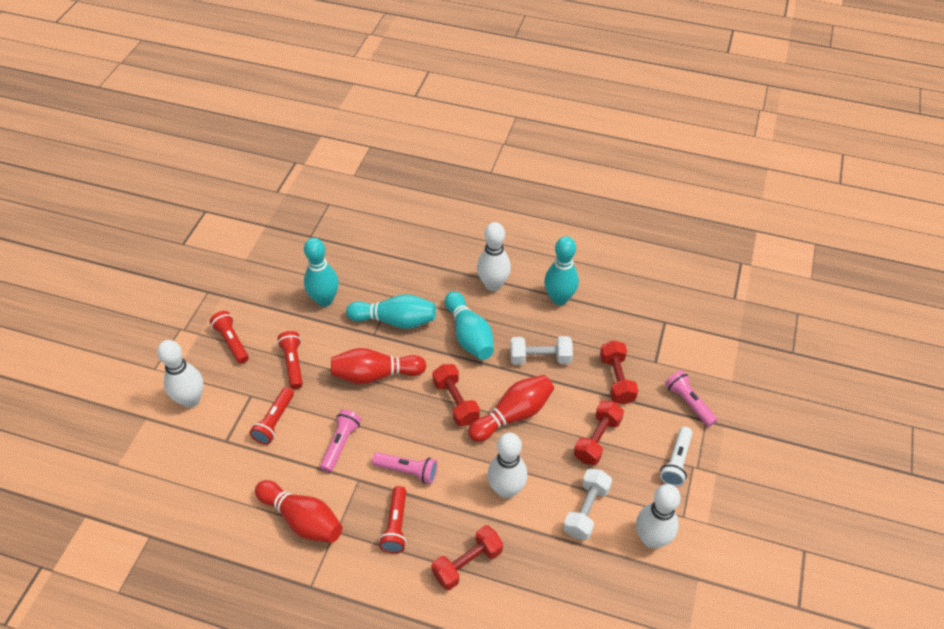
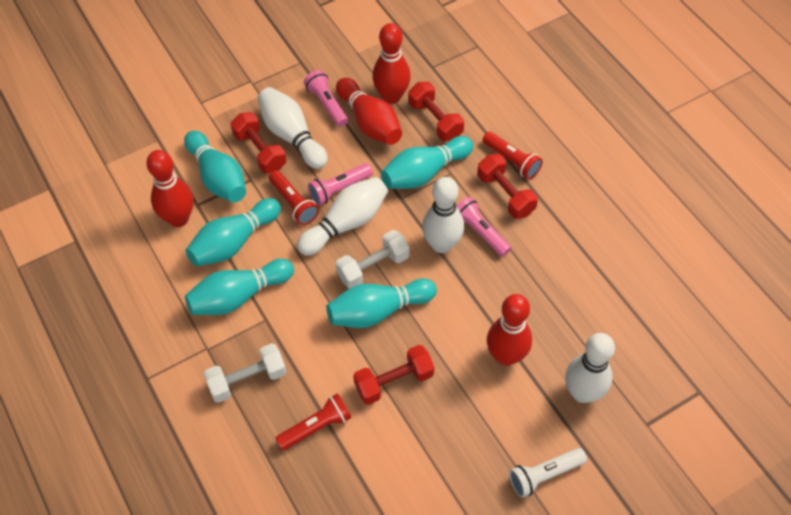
red bowling pin: [255,480,342,543] [331,348,427,384] [468,375,554,442] = 3 -> [146,150,193,227] [336,78,402,145] [372,23,411,104] [487,294,532,366] = 4
red flashlight: [210,311,249,364] [249,387,294,445] [277,331,303,389] [379,486,407,553] = 4 -> [269,170,319,225] [275,393,351,451] [482,132,543,179] = 3
turquoise bowling pin: [304,238,339,307] [346,294,436,329] [445,291,494,360] [544,236,579,305] = 4 -> [184,131,246,203] [185,259,294,315] [186,198,281,266] [326,278,437,328] [381,136,473,189] = 5

